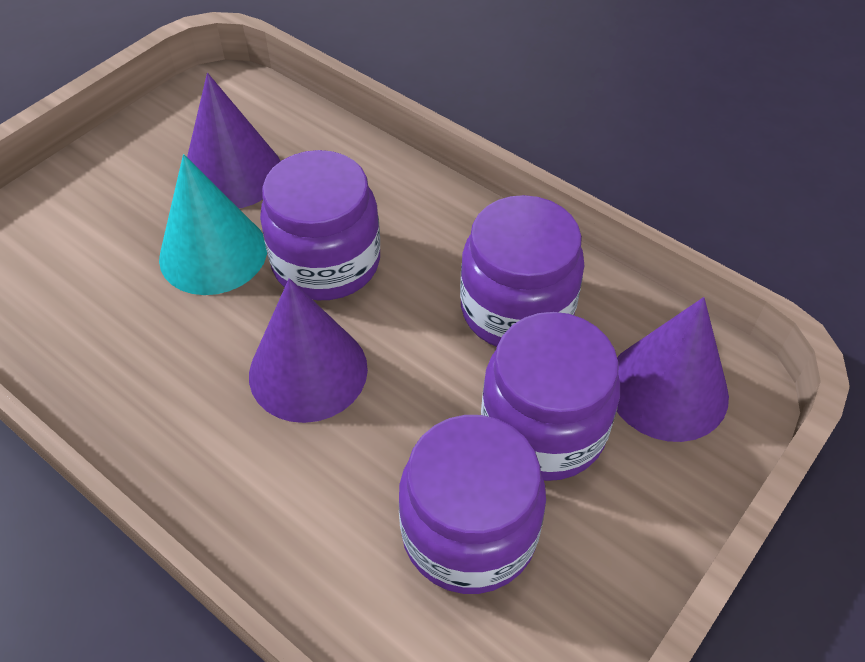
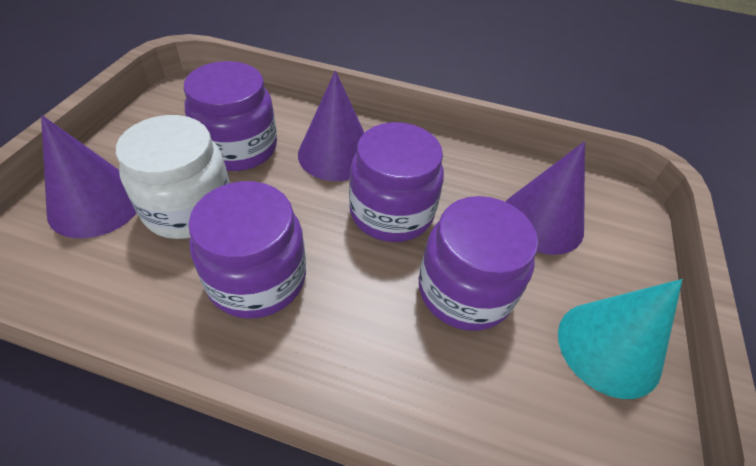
white jar: none = 0 -> [116,115,230,239] = 1

